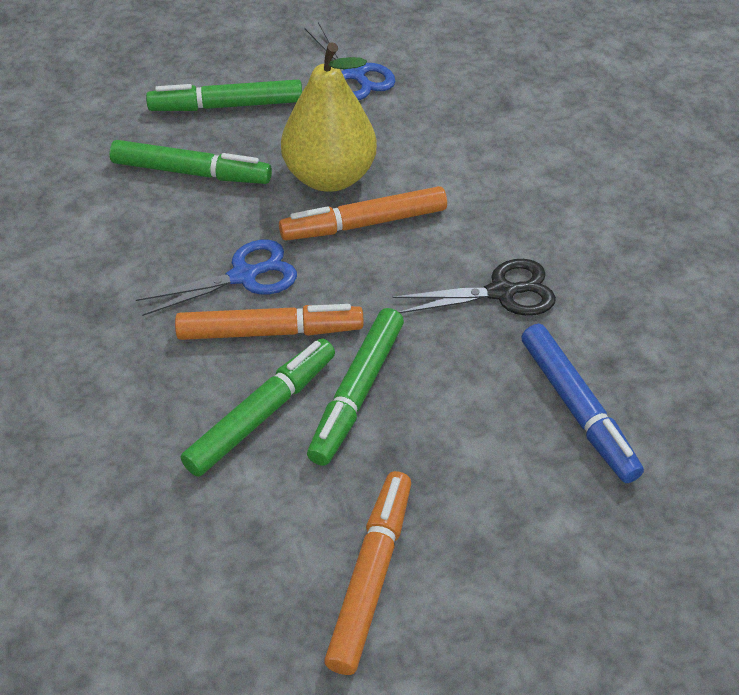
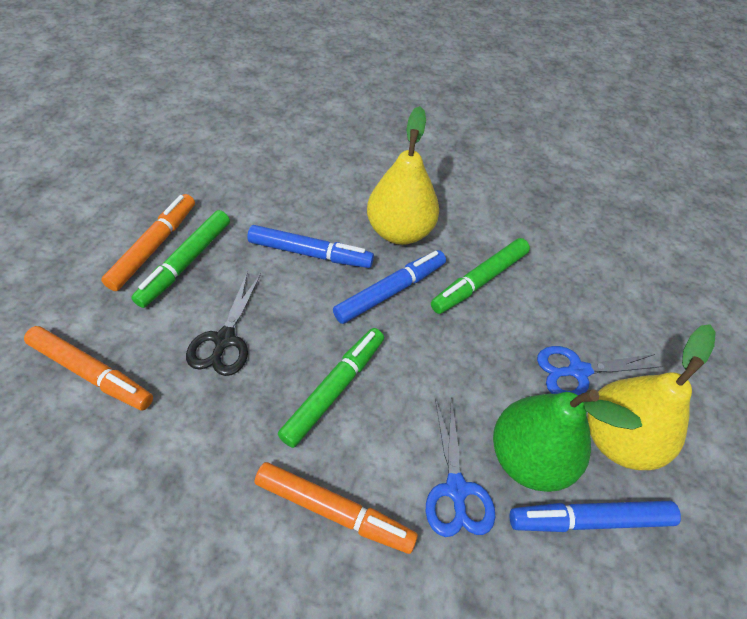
blue marker: [521,324,644,483] = 1 -> [247,225,374,268] [333,250,446,324] [509,501,681,532] = 3
green marker: [110,140,272,184] [146,80,302,111] [181,338,335,477] [307,308,404,466] = 4 -> [131,210,230,308] [278,328,384,448] [431,238,530,314] = 3
green pear: none = 0 -> [493,389,642,492] = 1
yellow pear: [281,42,377,192] = 1 -> [367,106,439,245] [587,324,716,470] = 2

